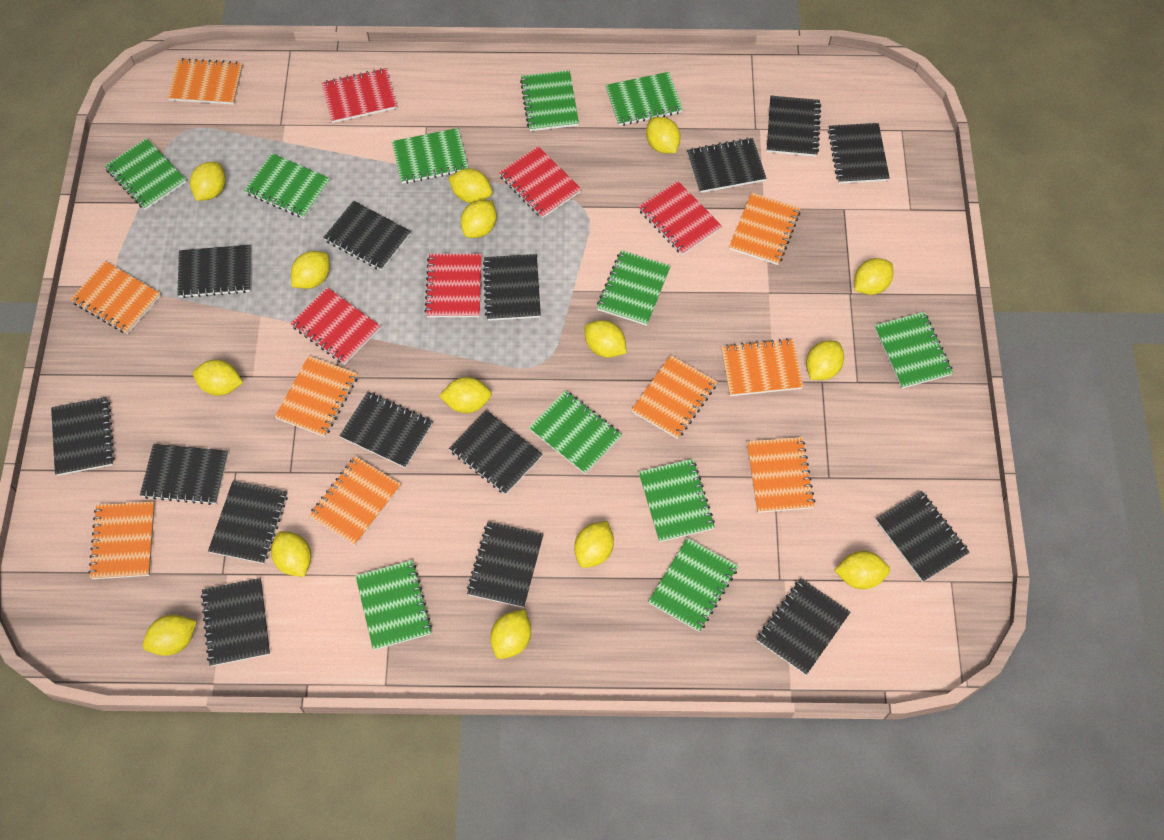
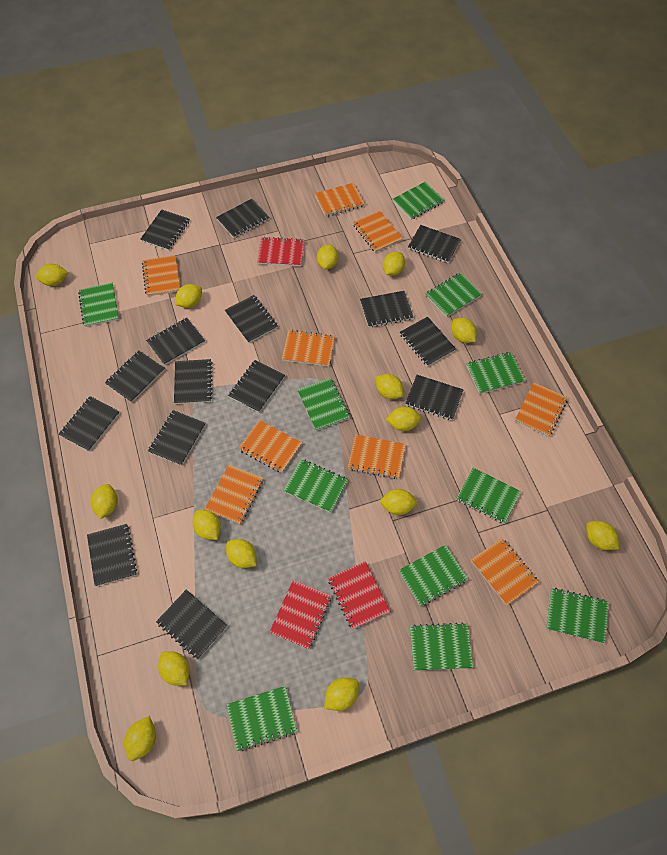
red notebook: [290,287,380,365] [321,68,397,123] [424,254,482,317] [499,146,581,218] [638,181,722,255] = 5 -> [257,237,304,267] [270,580,331,649] [328,561,390,630] = 3

